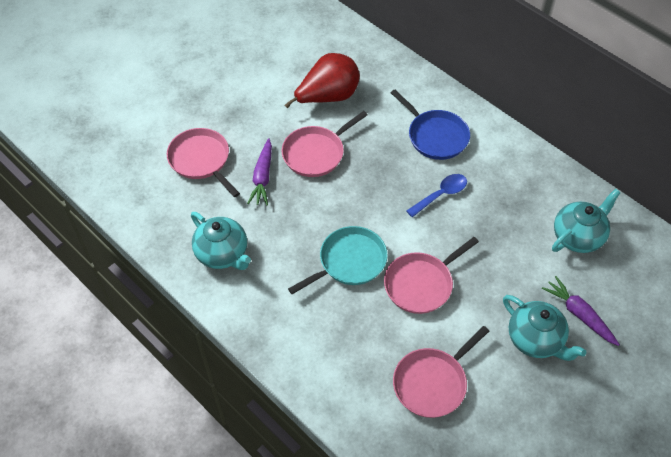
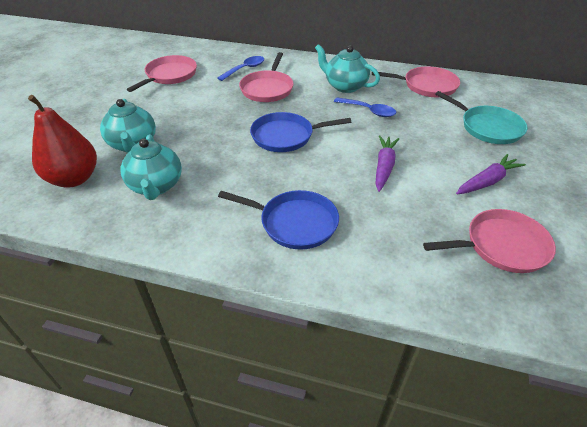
blue pan: [391,90,470,160] = 1 -> [218,190,339,250] [250,112,351,152] = 2
blue spoon: [407,174,467,217] = 1 -> [217,56,264,81] [334,97,396,117] = 2

